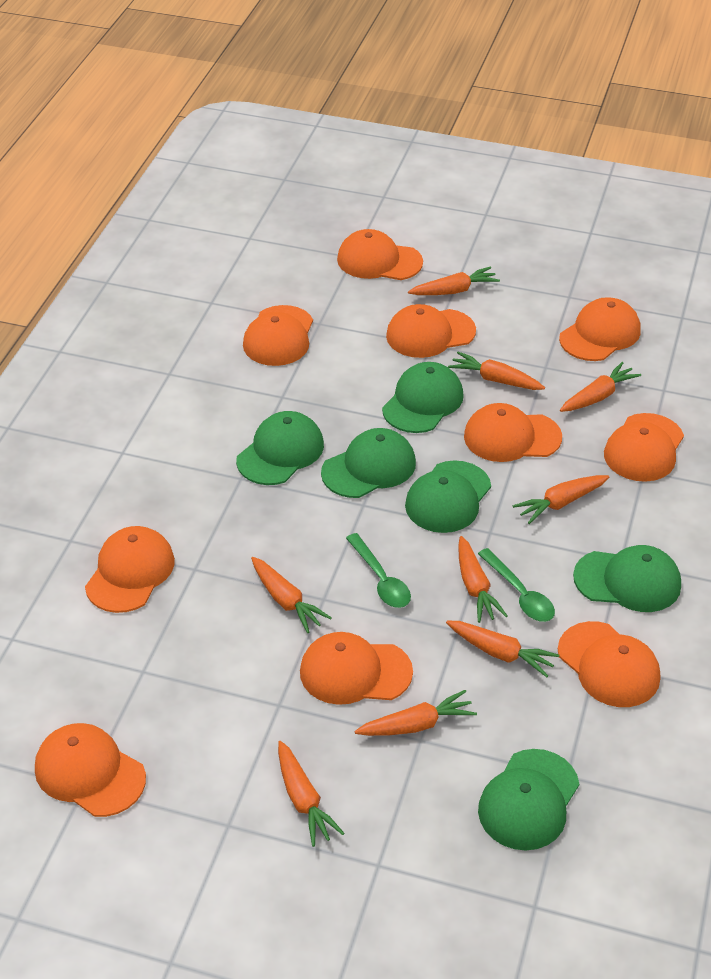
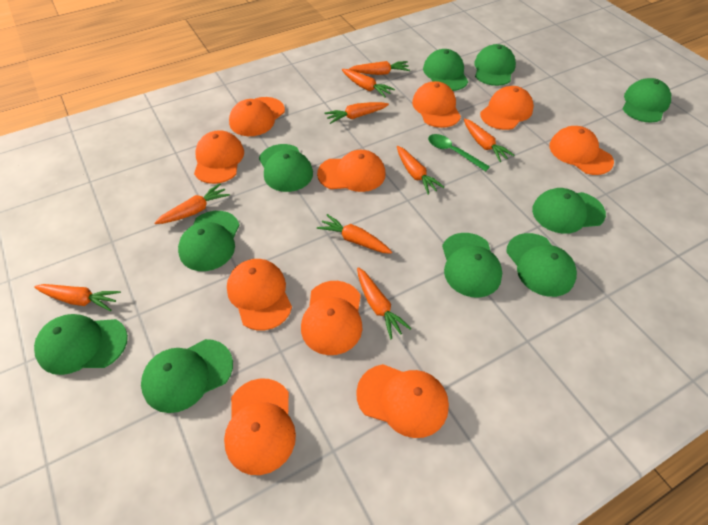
green cap: [236,411,324,485] [321,428,416,498] [382,362,464,433] [405,460,491,533] [478,749,579,850] [573,545,681,612] = 6 -> [34,314,128,375] [141,339,233,413] [178,211,240,271] [259,144,313,192] [423,49,468,91] [442,233,502,298] [474,44,516,86] [506,233,577,297] [532,188,606,234] [622,78,671,123] = 10
green spoon: [346,533,411,608] [478,548,555,622] = 2 -> [428,134,490,172] = 1

